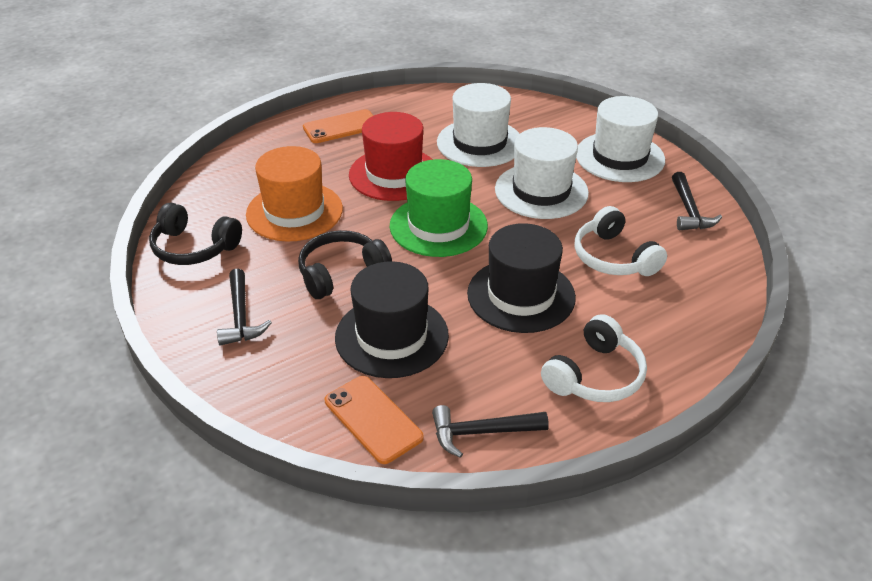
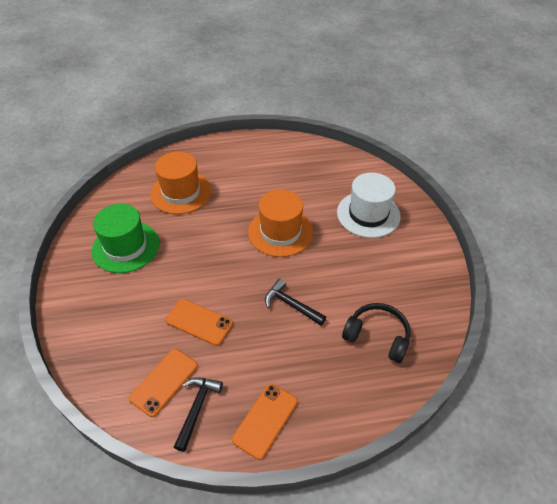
black hammer: [217,269,272,346] [432,405,549,458] [672,172,722,230] = 3 -> [174,377,223,452] [265,278,326,326] = 2
black hat: [335,261,449,378] [467,223,576,333] = 2 -> none = 0
black headphones: [149,203,242,265] [298,230,392,299] = 2 -> [342,303,411,363] = 1
orange hat: [246,146,343,242] = 1 -> [150,152,212,214] [248,189,313,257] = 2
orange phone: [303,109,373,143] [325,376,424,464] = 2 -> [129,349,198,417] [165,299,233,346] [232,384,298,460] = 3
red hat: [349,112,433,201] = 1 -> none = 0
white hat: [437,83,520,167] [495,127,589,219] [576,96,665,182] = 3 -> [337,173,401,238] = 1
white headphones: [541,314,647,402] [575,206,667,276] = 2 -> none = 0

